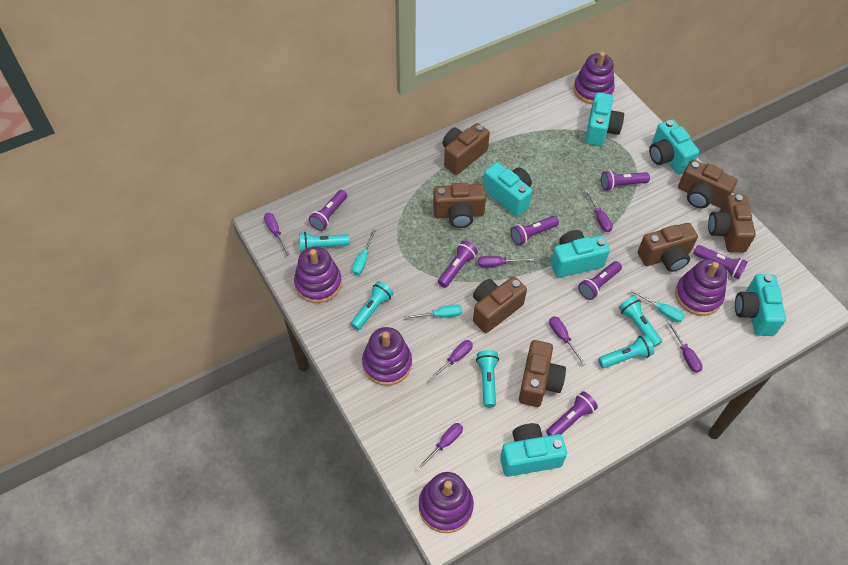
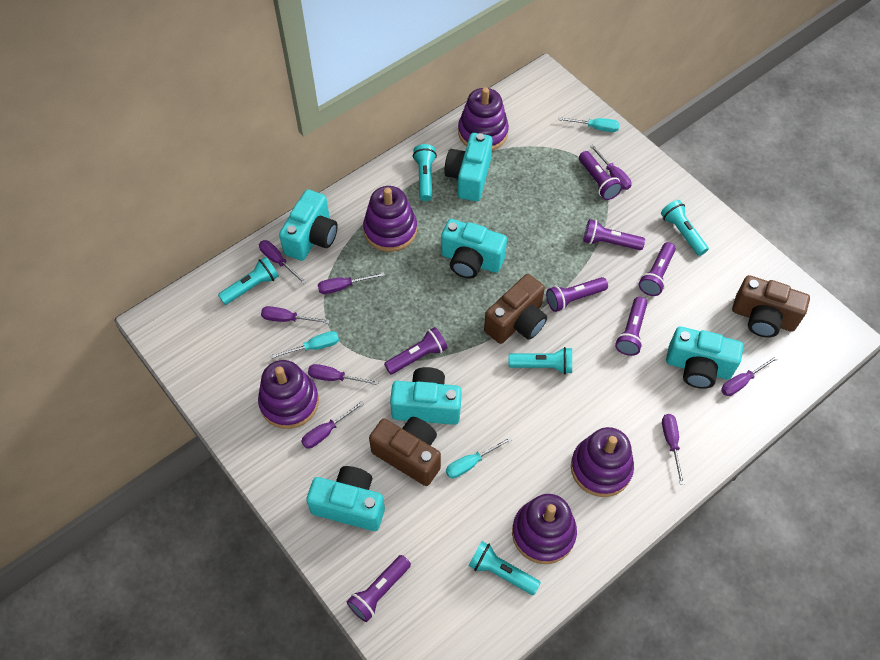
brown camera: [433,183,486,228] [442,123,490,175] [473,276,527,333] [519,340,566,407] [638,223,698,272] [678,159,737,208] [708,195,756,253] = 7 -> [369,417,441,486] [484,274,547,344] [732,275,810,338] = 3
purple screwdriver: [264,213,290,255] [416,423,463,471] [428,340,473,382] [478,256,534,267] [549,316,586,365] [584,190,613,232] [667,321,703,373] = 7 -> [259,240,306,284] [261,306,330,324] [301,401,364,449] [308,364,379,385] [318,272,385,294] [590,144,632,190] [662,414,685,485] [721,355,779,396] = 8

